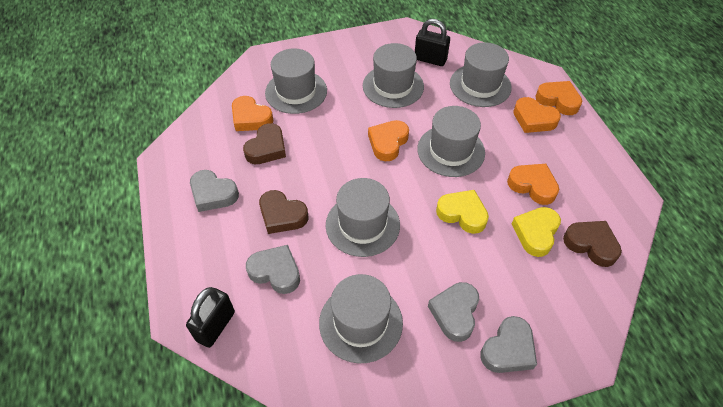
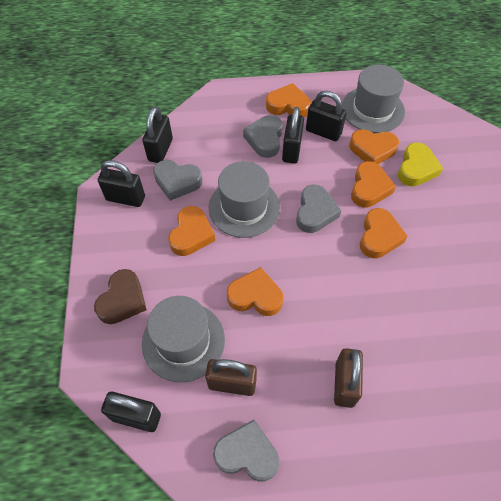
black padlock: [186,287,235,348] [415,19,450,66] = 2 -> [98,160,145,207] [101,392,161,432] [142,107,173,163] [282,107,304,164] [306,91,347,141] = 5
brown heart: [243,123,286,164] [259,190,308,234] [563,221,622,267] = 3 -> [94,269,147,324] = 1
brown padlock: none = 0 -> [205,359,257,396] [334,348,363,408] = 2
grey hat: [265,49,327,114] [319,274,403,363] [326,178,400,257] [363,43,424,108] [417,106,485,177] [450,42,512,107] = 6 -> [142,296,225,382] [208,161,280,238] [342,65,405,133] = 3
orange heart: [232,96,273,131] [368,120,409,161] [507,164,559,205] [513,97,561,133] [535,81,582,115] = 5 -> [168,206,215,256] [227,267,283,316] [266,83,311,117] [349,129,399,164] [351,161,396,208] [360,208,408,258] = 6
yellow heart: [436,190,489,234] [512,207,561,257] = 2 -> [398,142,443,186] = 1

